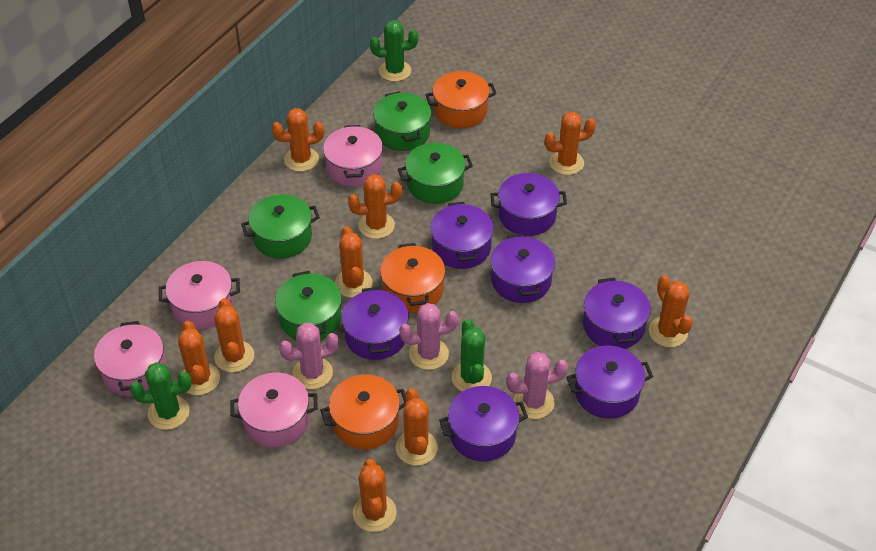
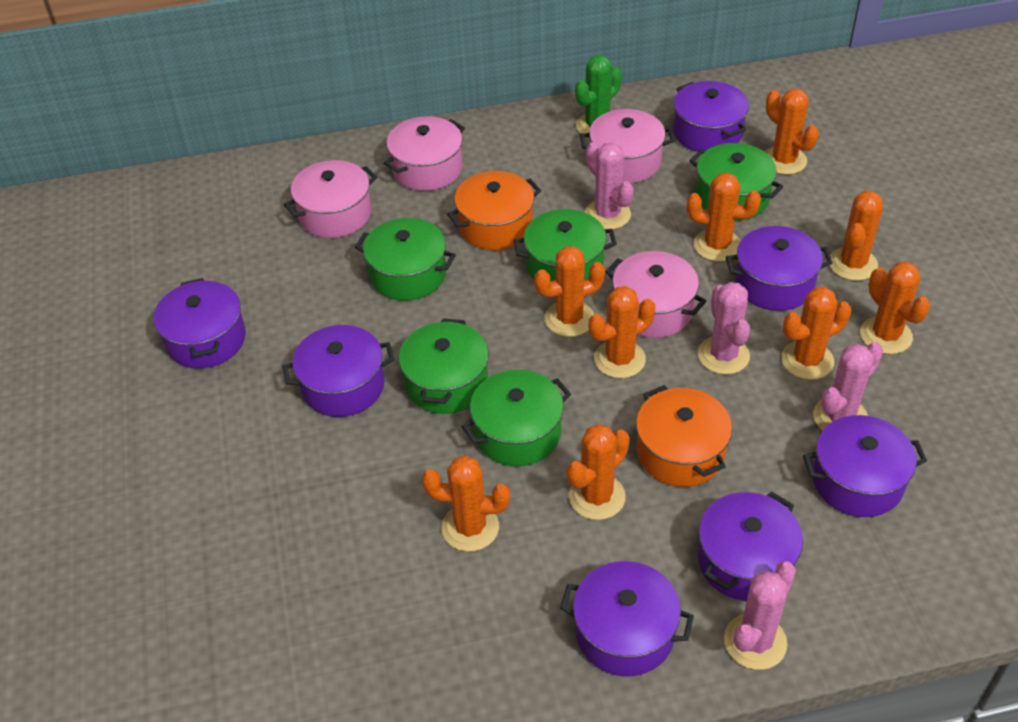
green cactus: [130,362,191,430] [370,20,418,82] [452,319,492,392] = 3 -> [575,55,622,138] = 1
green pot: [241,194,320,259] [275,271,342,340] [373,91,432,151] [398,143,473,204] = 4 -> [355,218,456,301] [399,318,489,414] [461,370,571,466] [514,209,617,281] [690,143,783,220] = 5
orange pot: [320,375,406,449] [380,243,445,313] [425,71,497,128] = 3 -> [447,171,541,250] [636,385,732,487] = 2
pink cactus: [279,323,339,389] [399,303,459,370] [506,352,568,419] = 3 -> [585,142,634,229] [698,282,750,375] [724,561,796,670] [813,342,883,431] = 4

